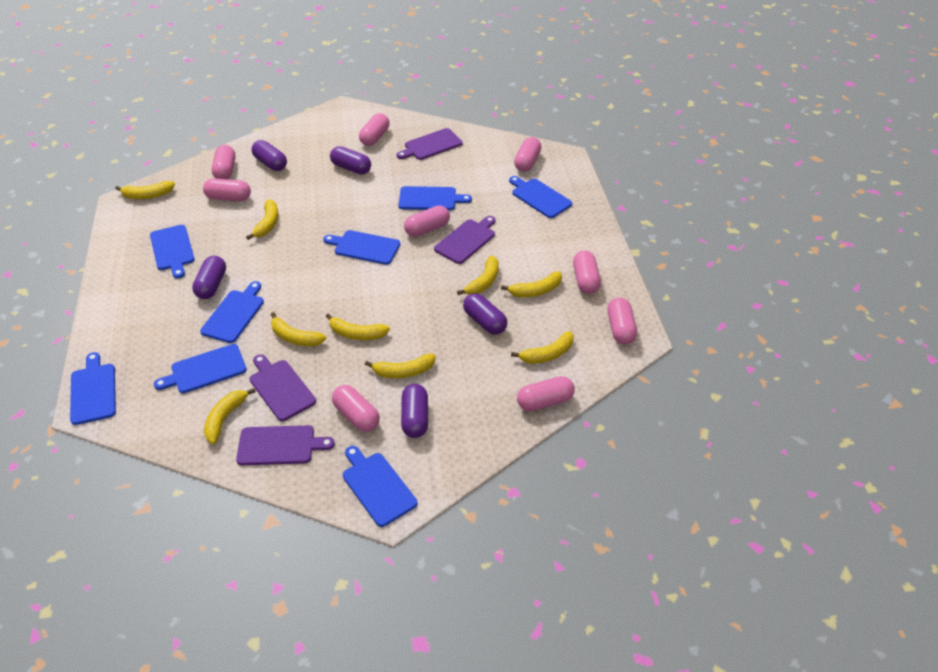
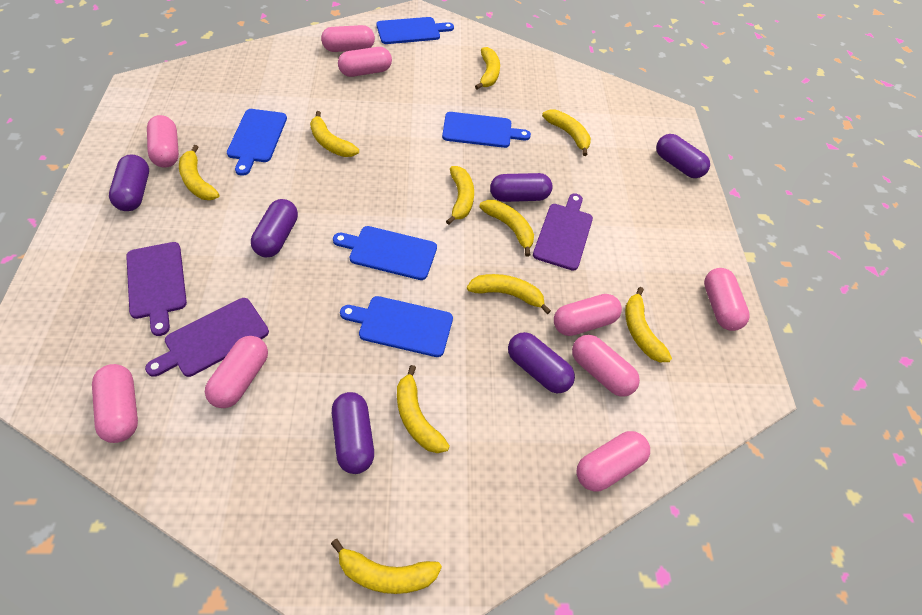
blue cutting board: [70,352,116,425] [150,225,195,279] [154,344,247,393] [200,281,264,343] [323,230,400,265] [343,446,417,527] [399,186,472,210] [509,176,572,218] = 8 -> [227,109,287,176] [333,226,437,280] [340,296,453,357] [376,17,454,44] [442,112,531,148] = 5
purple capsule: [192,256,226,299] [251,140,287,171] [330,146,371,174] [401,384,428,438] [463,293,507,335] = 5 -> [109,154,149,211] [251,199,298,257] [332,392,374,474] [490,173,553,202] [508,332,575,393] [656,134,710,178] = 6
purple cutting board: [236,425,335,465] [249,354,316,421] [397,128,463,160] [434,216,496,264] = 4 -> [126,242,187,336] [145,298,269,377] [533,193,593,271] = 3
yellow banana: [115,181,175,199] [204,388,256,444] [246,199,278,240] [271,312,326,346] [326,313,390,340] [365,354,435,378] [457,256,499,295] [501,271,562,297] [511,331,574,364] = 9 -> [179,145,219,200] [310,111,359,157] [331,539,442,594] [397,365,450,453] [446,166,474,225] [467,274,551,314] [475,47,500,90] [479,200,534,257] [542,109,591,156] [625,287,672,362] = 10

